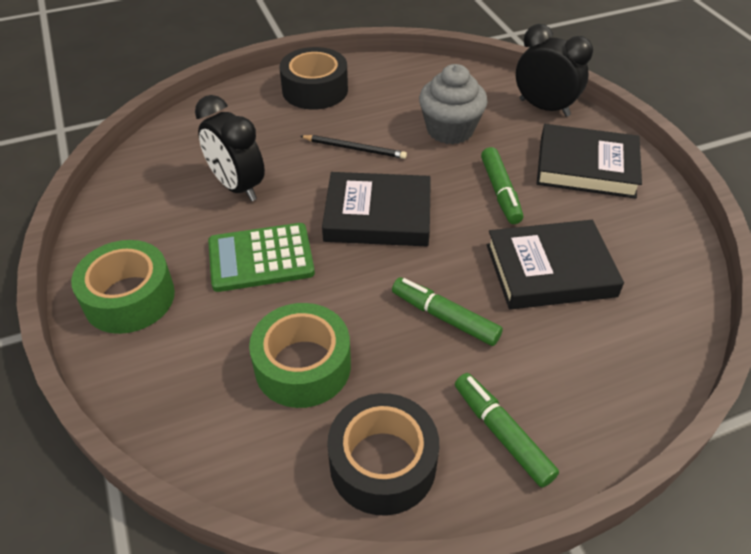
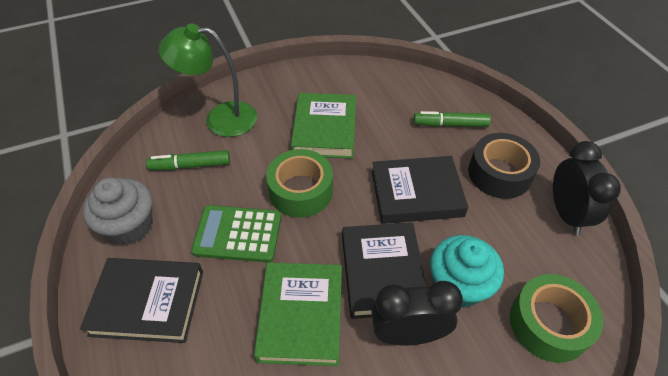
black pencil: [300,135,407,159] = 1 -> none = 0
black tape: [279,47,348,110] [327,393,439,516] = 2 -> [468,133,540,199] = 1
green book: none = 0 -> [254,262,342,366] [291,93,356,159] = 2
green lamp: none = 0 -> [158,23,257,137] = 1
green marker: [392,277,503,346] [455,373,559,488] [481,147,523,224] = 3 -> [146,150,230,170] [413,111,491,127] = 2
turquoise cupcake: none = 0 -> [430,235,504,308] = 1

